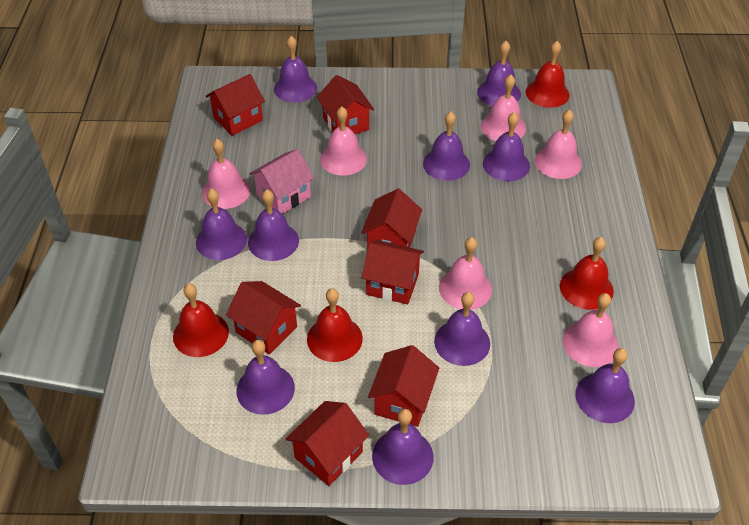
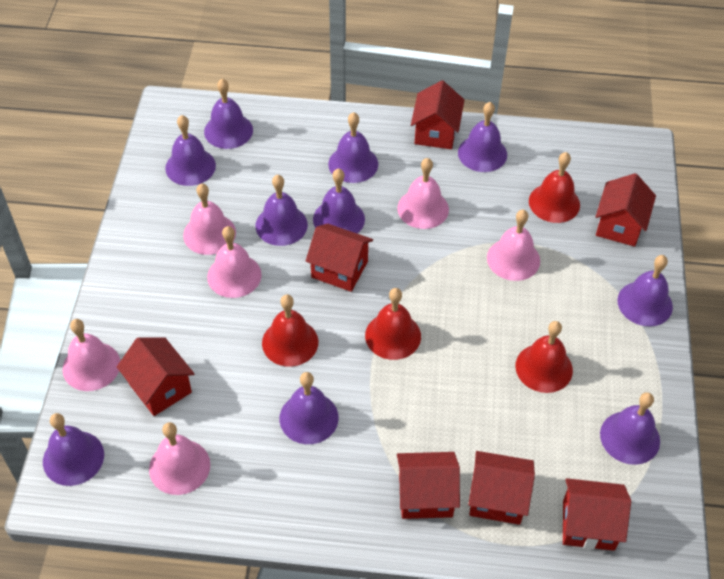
pink house: [249,149,314,214] = 1 -> none = 0

